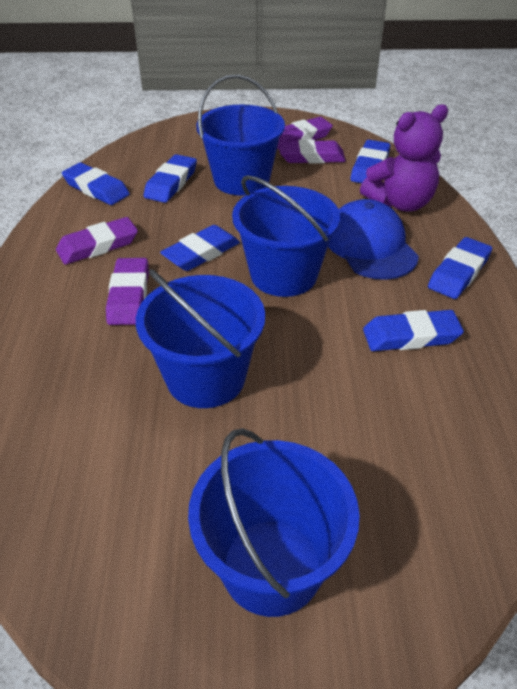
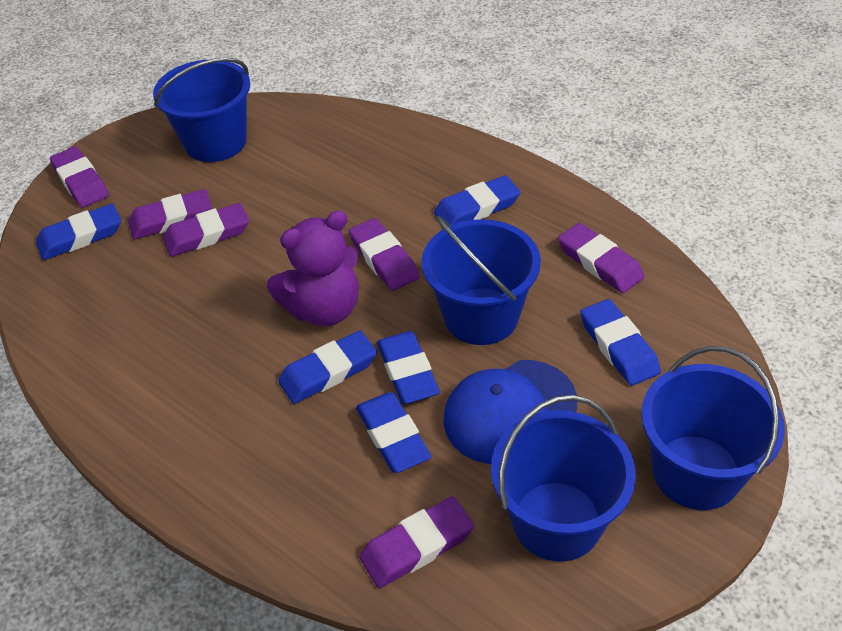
purple eraser: [56,217,138,265] [106,258,149,325] [277,117,333,150] [279,139,346,164] = 4 -> [50,147,109,208] [128,189,212,240] [163,203,249,257] [349,218,419,291] [360,496,474,588] [558,223,644,293] = 6

